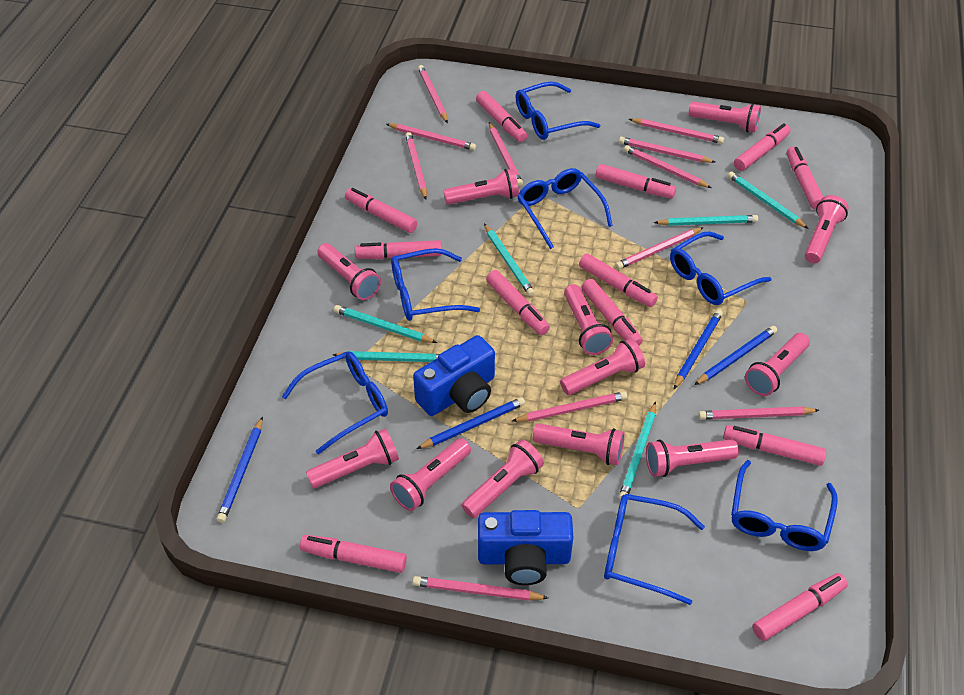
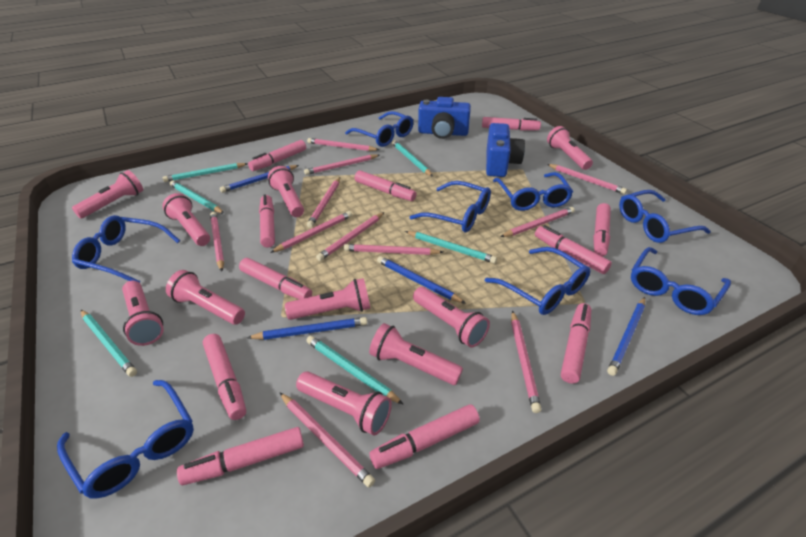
blue glasses: [282,351,388,455] [391,248,480,321] [516,81,600,140] [517,168,613,249] [604,494,705,605] [670,231,771,305] [731,460,838,551] = 7 -> [57,380,194,499] [72,215,180,283] [345,111,413,147] [410,181,491,232] [485,247,590,315] [493,172,573,211] [619,190,711,243] [631,247,731,315] = 8
pink flashlight: [306,428,399,488] [318,243,381,300] [390,438,471,511] [443,169,519,205] [462,439,544,518] [533,423,624,465] [560,338,645,395] [564,284,613,355] [646,439,739,477] [689,102,761,132] [745,333,810,396] [805,195,849,263] = 12 -> [72,170,143,219] [122,281,164,346] [162,193,210,246] [166,270,245,325] [268,166,304,217] [285,278,370,320] [296,371,392,436] [369,323,463,385] [413,287,490,348] [547,126,593,170] = 10
pink marker: [300,535,407,573] [345,188,418,233] [355,240,442,259] [476,91,527,142] [486,270,550,335] [579,253,658,307] [582,279,643,346] [595,164,676,199] [723,425,826,466] [734,123,791,171] [752,573,848,641] [787,147,823,209] = 12 -> [177,427,304,485] [203,334,246,420] [239,258,312,299] [248,140,306,171] [259,194,275,247] [355,170,416,201] [369,404,480,469] [482,117,541,131] [535,225,612,274] [561,303,591,384] [593,203,611,257] = 11

